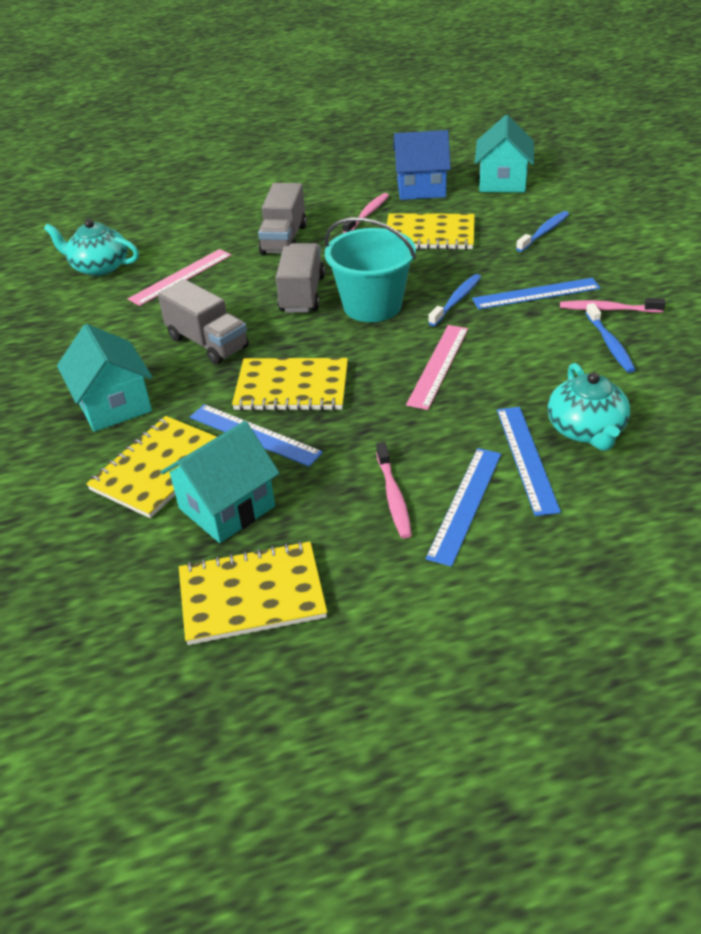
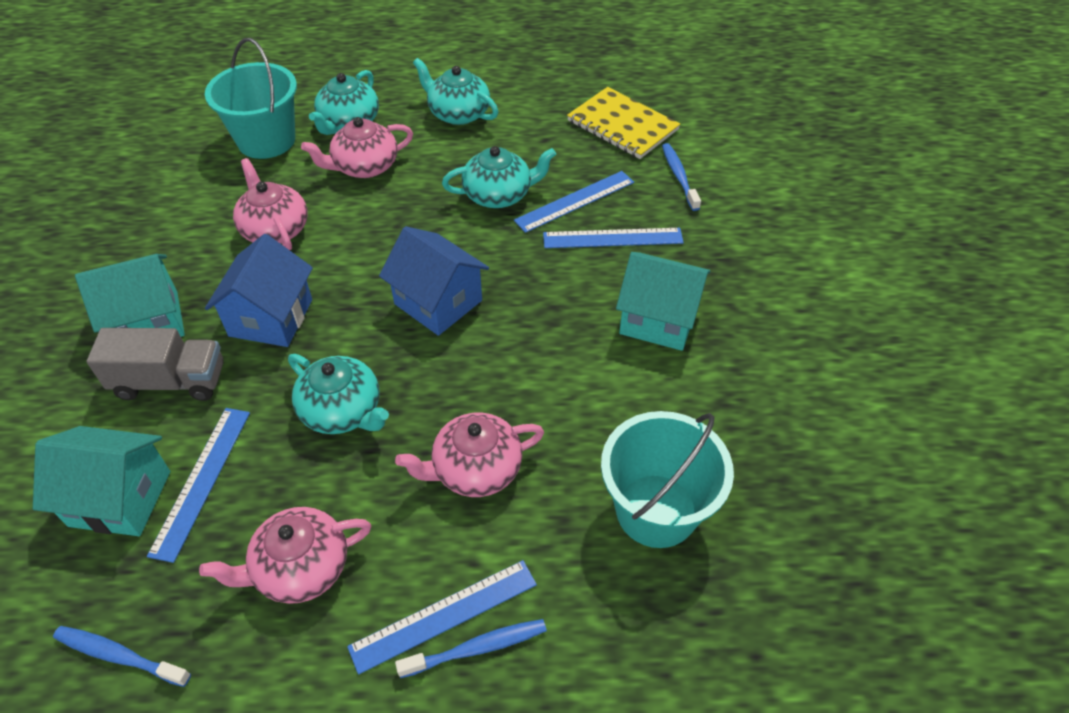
blue house: [393,130,451,200] = 1 -> [205,234,313,347] [379,226,489,336] = 2
grey truck: [158,279,249,365] [258,183,307,255] [276,243,325,313] = 3 -> [87,328,223,401] = 1
pink ruler: [128,249,232,306] [406,325,468,410] = 2 -> none = 0
pink teapot: none = 0 -> [199,507,371,604] [233,158,308,250] [301,117,413,178] [395,413,544,497] = 4
pink toothbrush: [343,193,389,233] [376,442,412,539] [560,298,666,313] = 3 -> none = 0
turquoise bucket: [325,217,416,322] = 1 -> [205,38,297,159] [601,411,734,548] = 2
turquoise teapot: [44,219,139,276] [547,363,630,451] = 2 -> [288,354,389,434] [309,70,379,135] [413,58,498,125] [442,146,556,208] = 4
yellow notebook: [86,416,217,518] [179,541,327,645] [232,358,348,411] [387,213,475,250] = 4 -> [567,87,681,159] = 1

